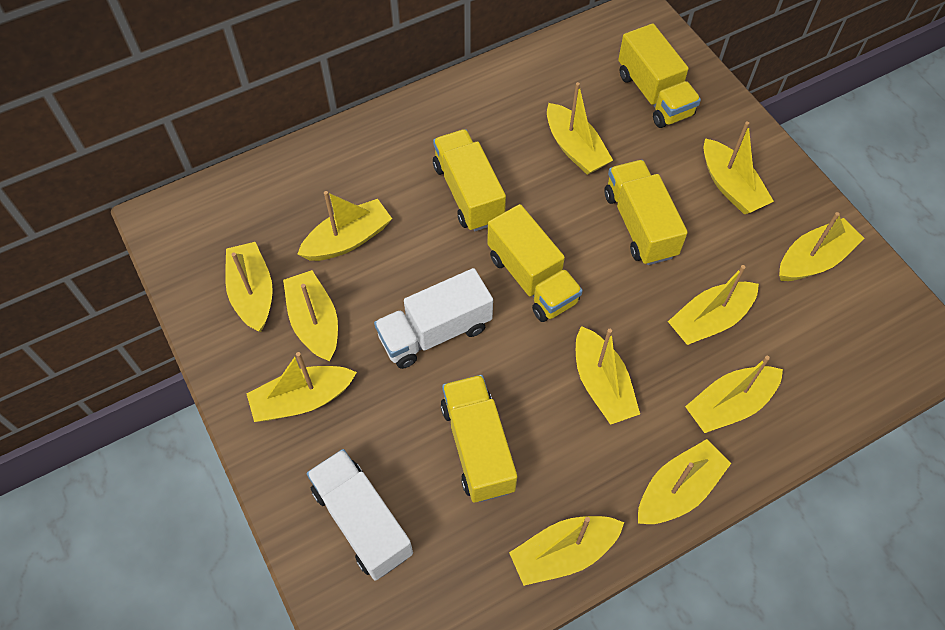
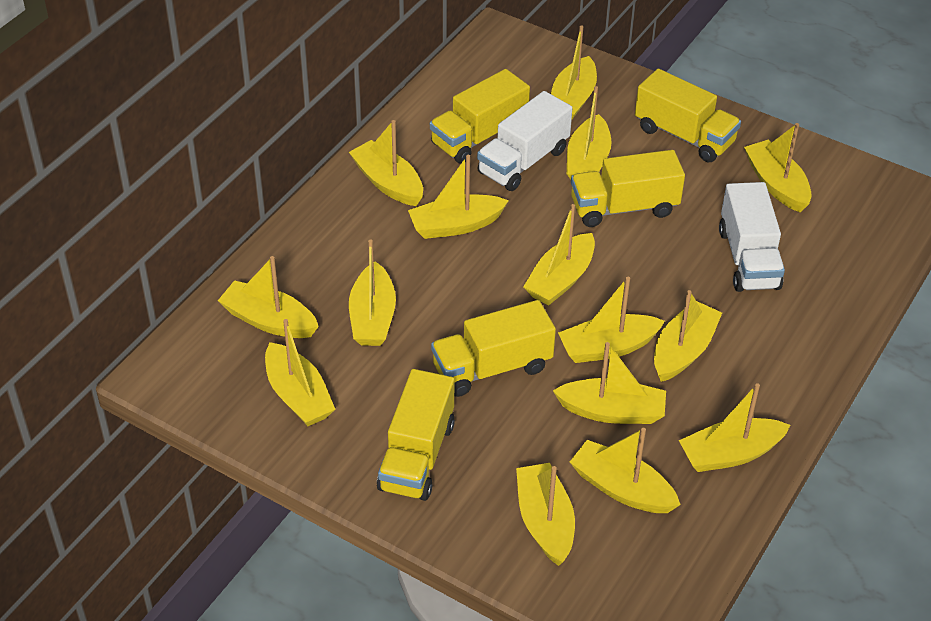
yellow boat: [225,242,273,332] [247,352,357,422] [283,270,338,361] [297,191,392,261] [509,516,624,586] [547,82,613,175] [576,326,640,425] [638,439,731,524] [668,265,759,345] [685,356,783,433] [704,121,774,214] [779,212,865,281] = 12 -> [218,256,319,338] [265,319,335,426] [349,120,423,206] [349,240,396,346] [408,155,509,239] [516,463,575,566] [523,204,595,306] [551,25,597,121] [553,342,666,424] [558,277,665,363] [567,86,612,180] [570,428,681,513] [654,290,722,382] [679,383,790,472] [744,123,812,212] = 15

